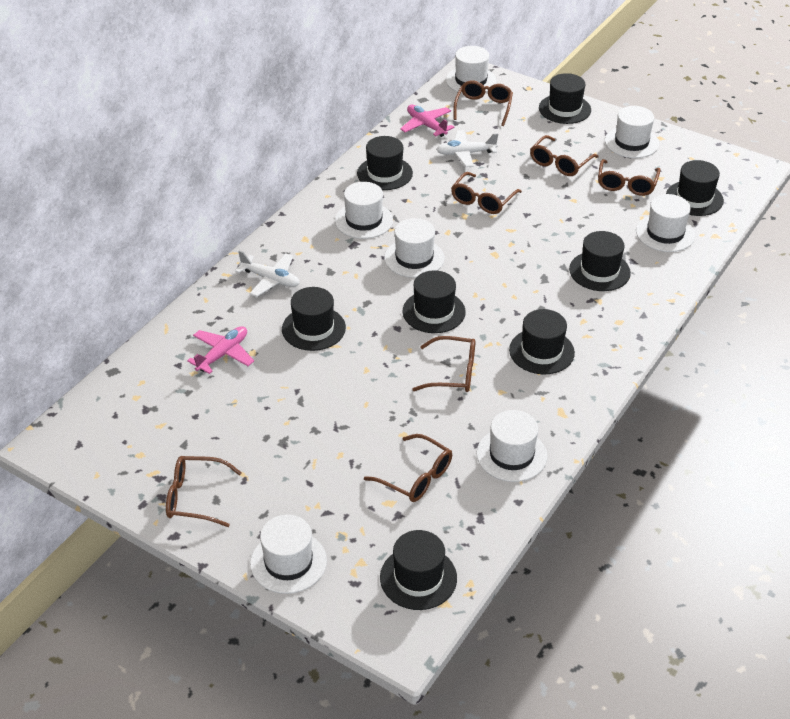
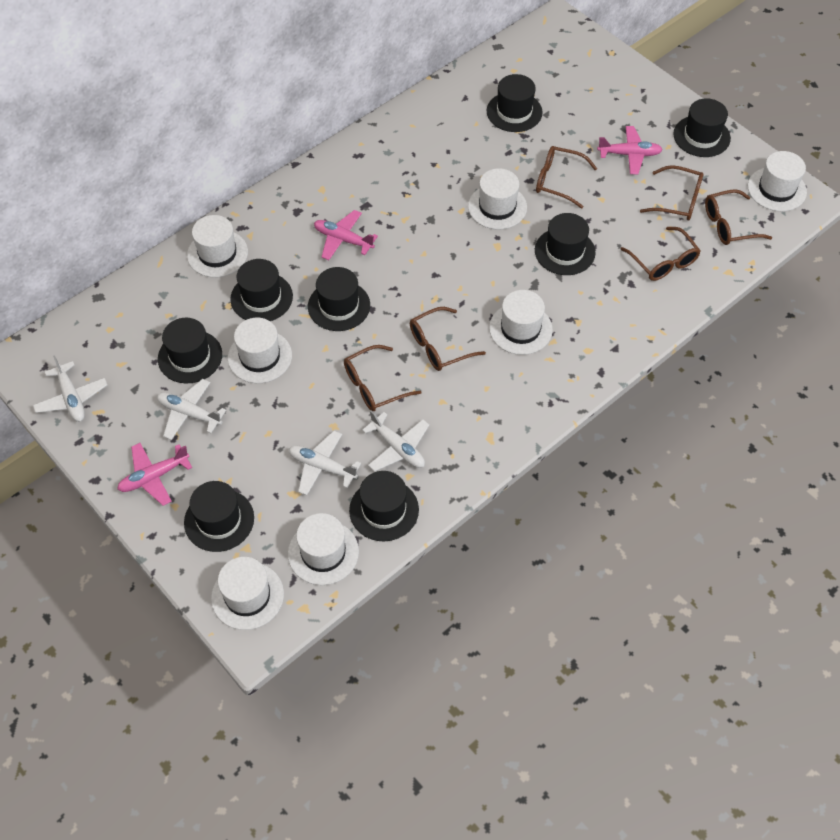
brown glasses: [166,456,242,527] [364,434,452,502] [412,336,475,392] [451,172,522,214] [454,80,513,126] [530,135,598,176] [598,159,661,196] = 7 -> [344,345,421,411] [410,307,486,371] [536,146,597,208] [621,227,701,281] [640,165,704,220] [705,189,772,245] = 6
pink plane: [187,326,254,374] [400,105,454,137] = 2 -> [117,443,192,506] [314,210,378,260] [597,126,663,174] = 3
white plane: [235,250,300,297] [436,130,498,167] = 2 -> [33,355,107,422] [157,379,226,440] [289,431,361,495] [362,410,429,472] = 4

